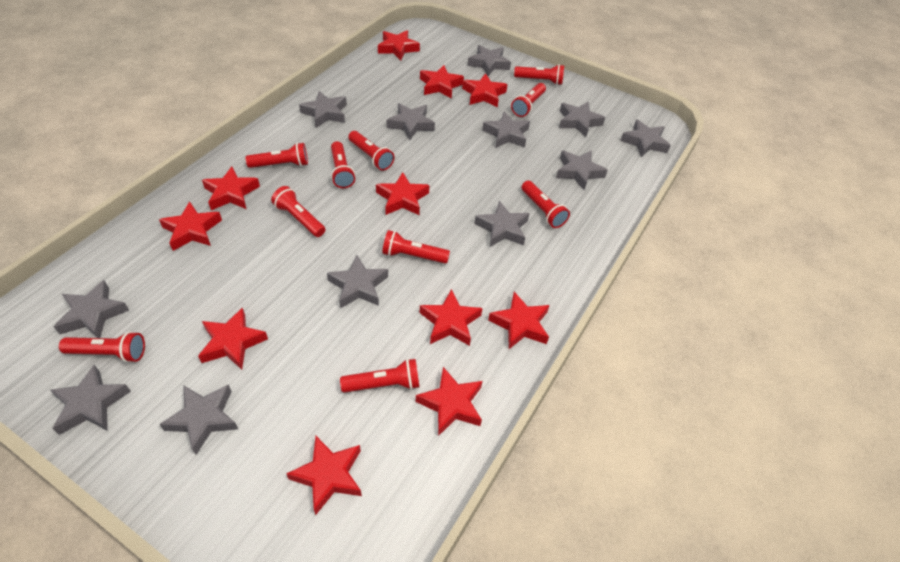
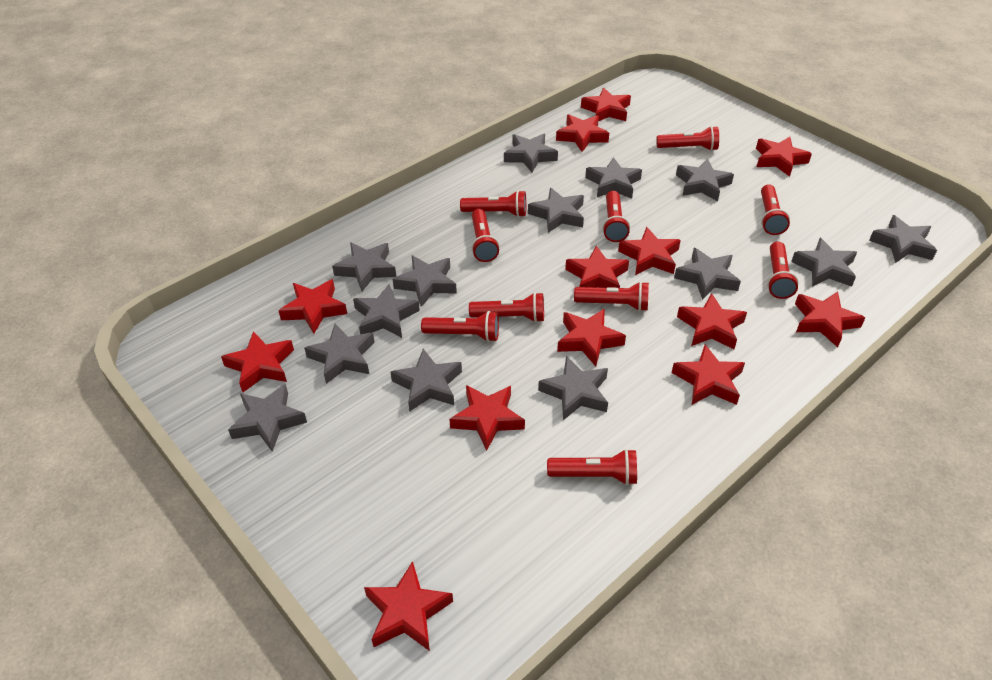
grey star: [50,365,131,435] [54,280,129,338] [159,384,238,455] [299,91,347,128] [327,255,388,308] [387,103,435,140] [468,45,511,76] [474,201,530,247] [482,111,530,148] [556,150,608,190] [559,102,605,137] [620,119,671,157] = 12 -> [228,384,307,452] [304,324,375,384] [332,242,396,291] [353,284,420,338] [390,349,462,412] [393,255,457,307] [504,134,558,172] [528,188,584,233] [538,356,608,420] [585,157,642,199] [674,248,741,300] [676,159,734,201] [791,238,857,287] [869,215,937,263] = 14
red star: [159,201,222,251] [198,307,268,370] [202,166,260,210] [286,436,362,515] [376,172,429,215] [378,30,420,60] [416,367,482,436] [420,65,464,99] [420,289,483,346] [462,73,507,107] [488,292,550,349] = 11 -> [221,331,294,392] [278,279,347,334] [364,561,453,651] [449,385,525,451] [556,115,609,152] [557,309,626,366] [565,246,629,288] [581,88,631,121] [618,227,681,275] [672,345,745,405] [677,293,747,349] [756,137,812,177] [795,292,865,347] = 13

